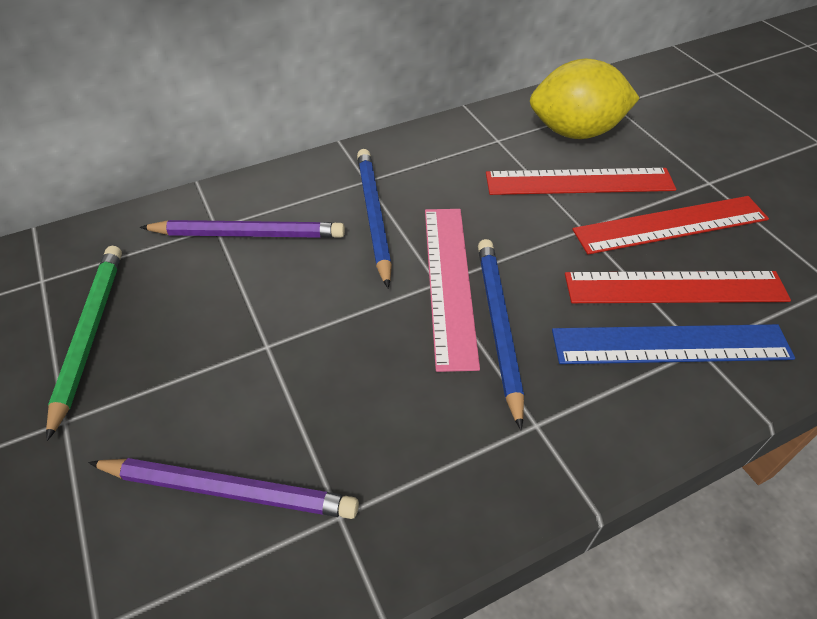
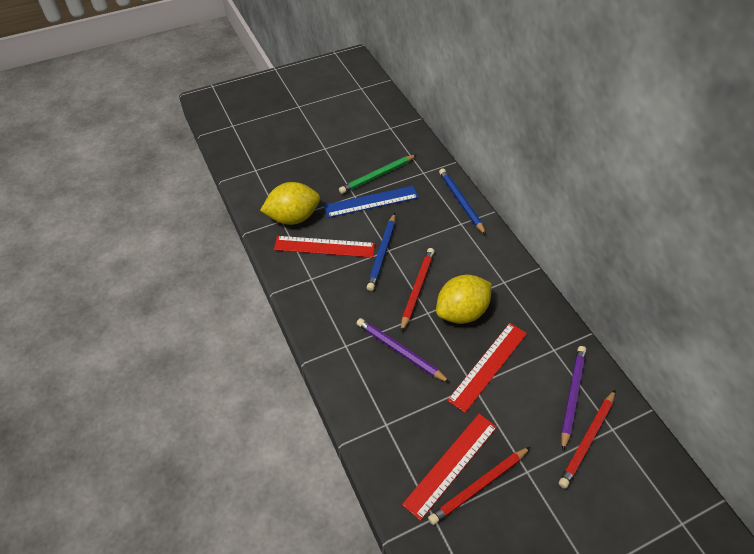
pink ruler: [425,209,480,372] = 1 -> none = 0
red pencil: none = 0 -> [401,248,435,332] [428,447,530,525] [559,390,615,489] = 3
yellow lemon: [530,58,640,139] = 1 -> [260,182,320,225] [436,275,492,324] = 2

